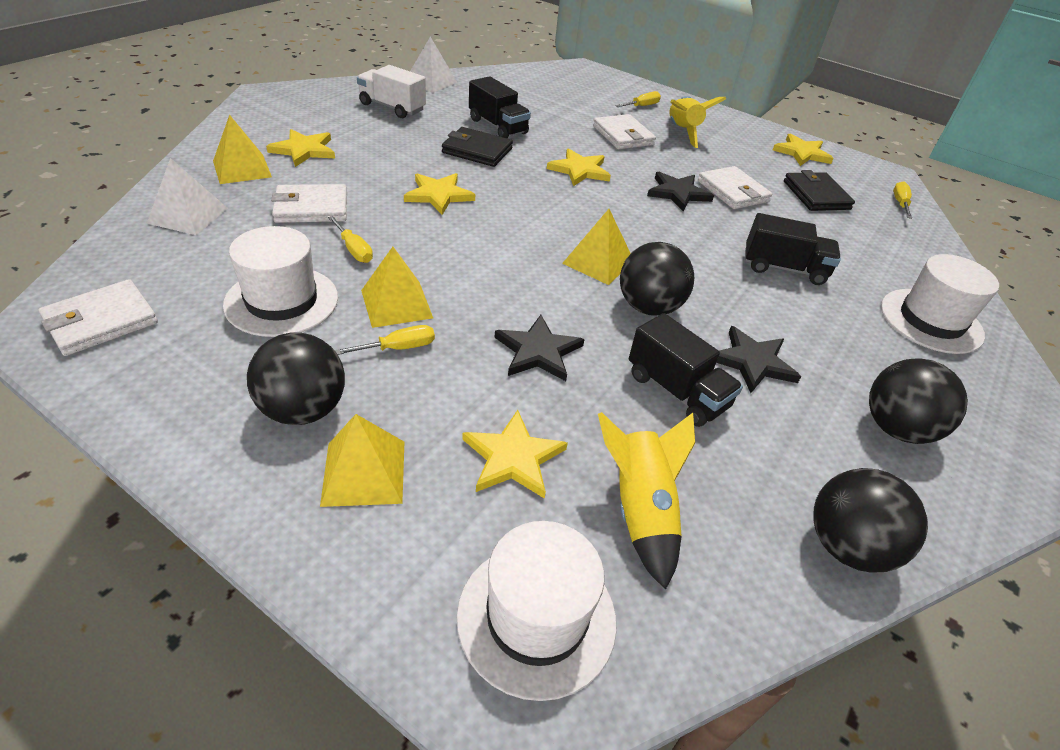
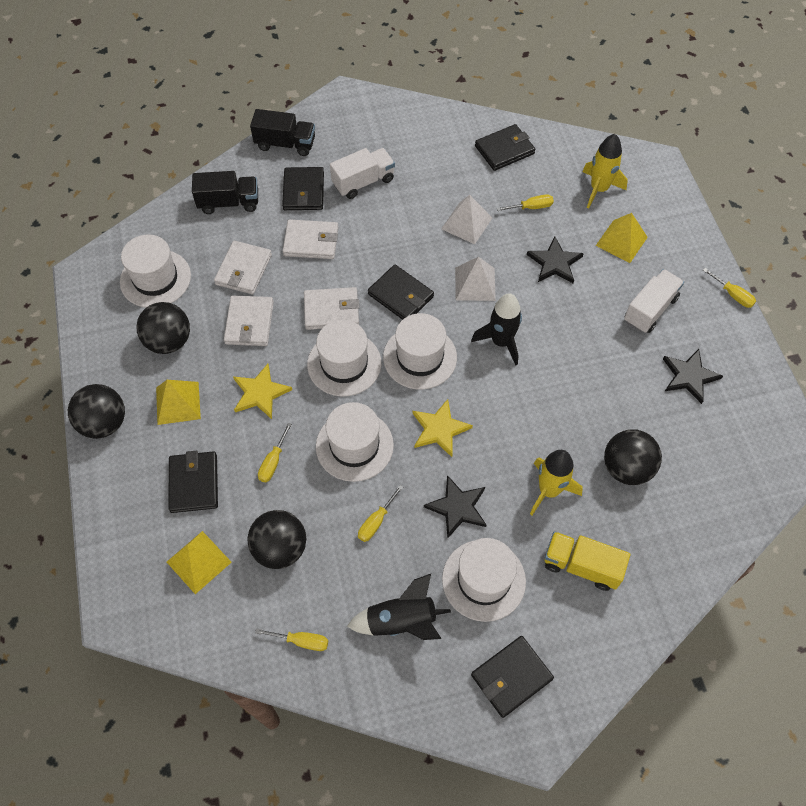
black rocket: none = 0 -> [347,574,451,640] [471,293,522,366] = 2
black truck: [469,76,531,138] [629,313,743,427] [745,213,841,285] = 3 -> [192,171,258,214] [250,109,315,156] = 2
black wallet: [442,127,513,167] [784,170,855,211] = 2 -> [168,451,218,513] [282,167,324,210] [368,265,434,320] [471,636,554,718] [475,124,535,171] = 5
white hat: [223,226,338,337] [457,521,617,701] [881,254,999,354] = 3 -> [120,234,191,308] [307,320,381,396] [316,402,394,482] [383,313,457,389] [442,538,526,622] = 5
white truck: [357,65,426,118] = 1 -> [330,148,395,199] [624,269,684,333] = 2
yellow pyramid: [213,115,272,184] [320,414,404,507] [361,247,433,328] [562,209,631,285] = 4 -> [156,380,201,425] [167,531,232,594] [596,213,648,263] = 3
yellow screwdriver: [328,216,373,263] [334,325,435,355] [615,91,661,107] [893,181,912,219] = 4 -> [255,628,328,651] [258,423,292,482] [358,485,403,542] [497,194,554,211] [703,268,756,308] = 5
yellow star: [266,129,335,167] [404,173,475,215] [462,410,568,499] [547,148,611,186] [773,134,834,166] = 5 -> [233,364,292,419] [412,399,473,457] = 2
yellow truck: none = 0 -> [544,531,630,591] = 1

